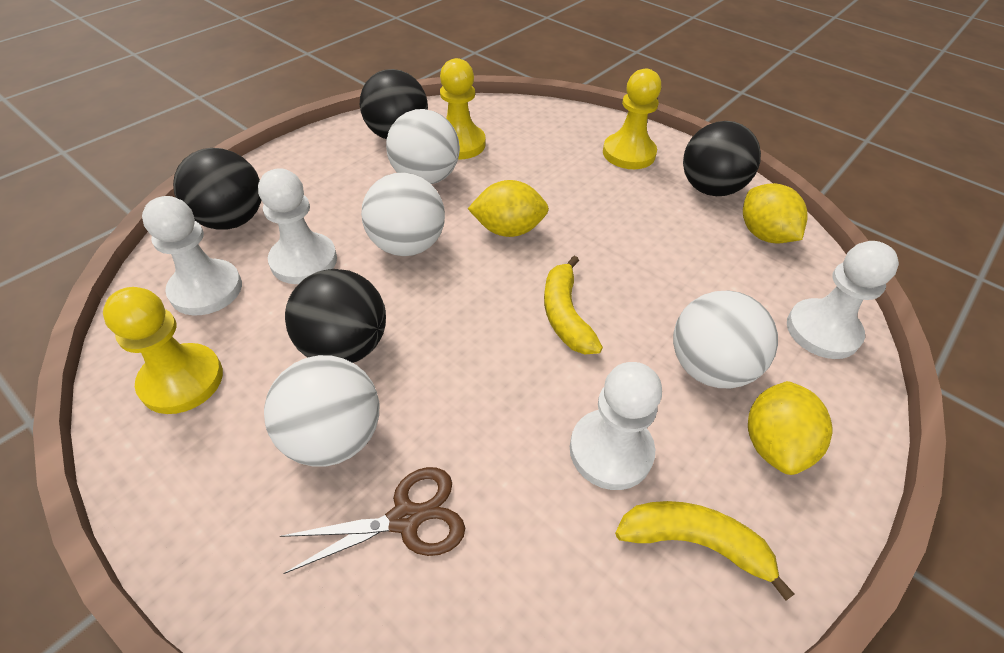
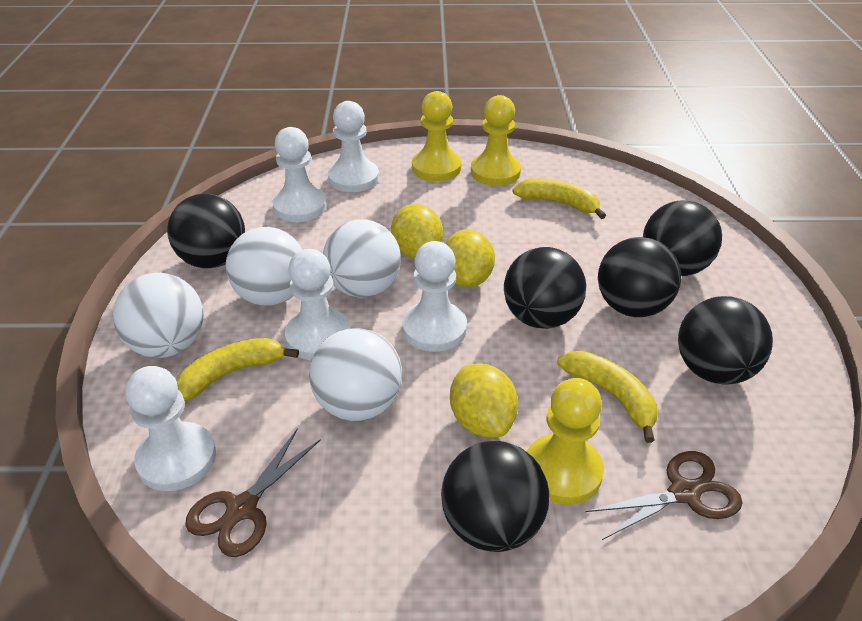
black ball: [173,148,261,230] [285,269,386,363] [360,69,428,139] [683,121,761,196] = 4 -> [167,194,245,269] [441,441,549,552] [504,247,586,329] [598,237,681,317] [643,200,722,276] [678,296,773,385] = 6
brown scissors: [280,467,465,574] = 1 -> [185,428,321,557] [585,451,743,540] = 2
white pawn: [142,196,242,315] [258,168,337,284] [570,362,662,490] [787,241,899,359] = 4 -> [126,366,216,491] [273,127,327,222] [285,249,351,360] [328,101,379,192] [402,241,467,352] = 5
yellow banana: [544,256,603,354] [615,501,794,600] = 2 -> [176,338,299,401] [512,178,606,219] [558,351,658,443] = 3

